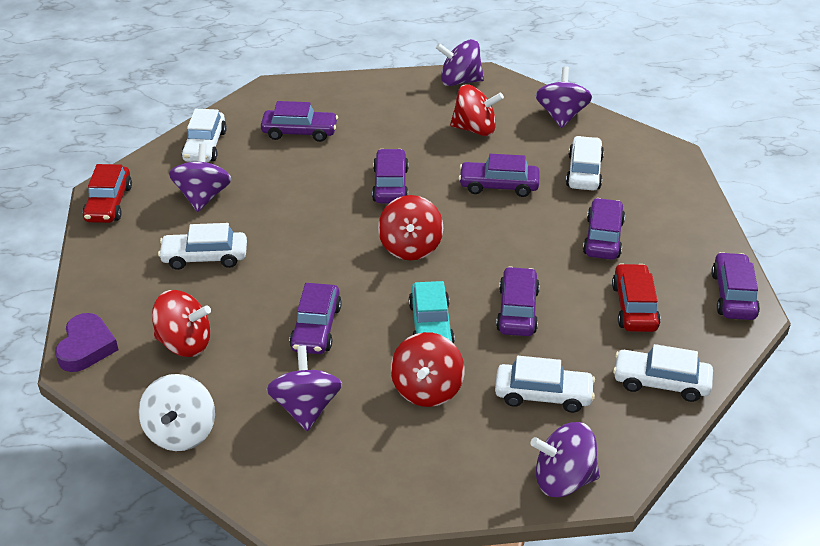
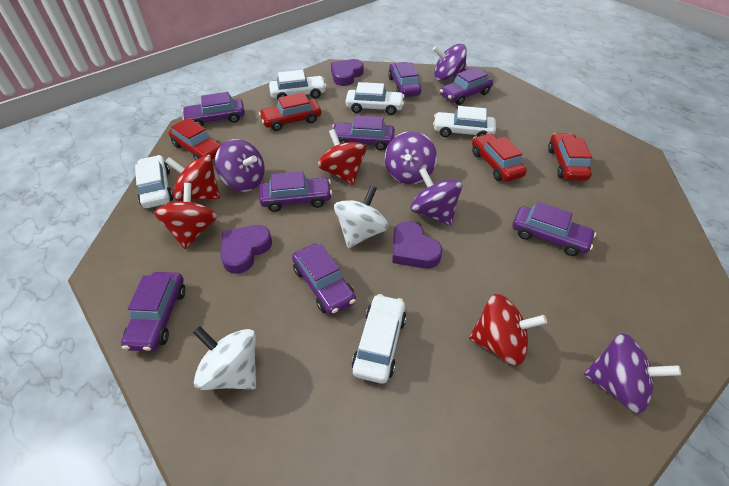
purple car: [261,101,338,142] [289,283,342,354] [372,149,408,203] [458,154,540,197] [496,266,540,336] [583,198,625,260] [711,252,760,320] = 7 -> [121,272,186,352] [182,92,245,126] [259,171,332,212] [292,244,356,315] [330,115,395,151] [388,62,421,97] [440,67,493,105] [512,202,596,256] = 8
purple heart: [55,313,118,372] = 1 -> [220,225,272,274] [331,59,364,86] [392,221,442,269] = 3
red car: [83,164,132,223] [612,263,661,332] = 2 -> [168,118,221,160] [259,92,321,131] [472,133,527,182] [548,133,592,181] = 4
turquoise car: [409,281,455,343] = 1 -> none = 0
white spinning top: [138,374,215,451] = 1 -> [193,326,256,390] [334,186,389,248] = 2

